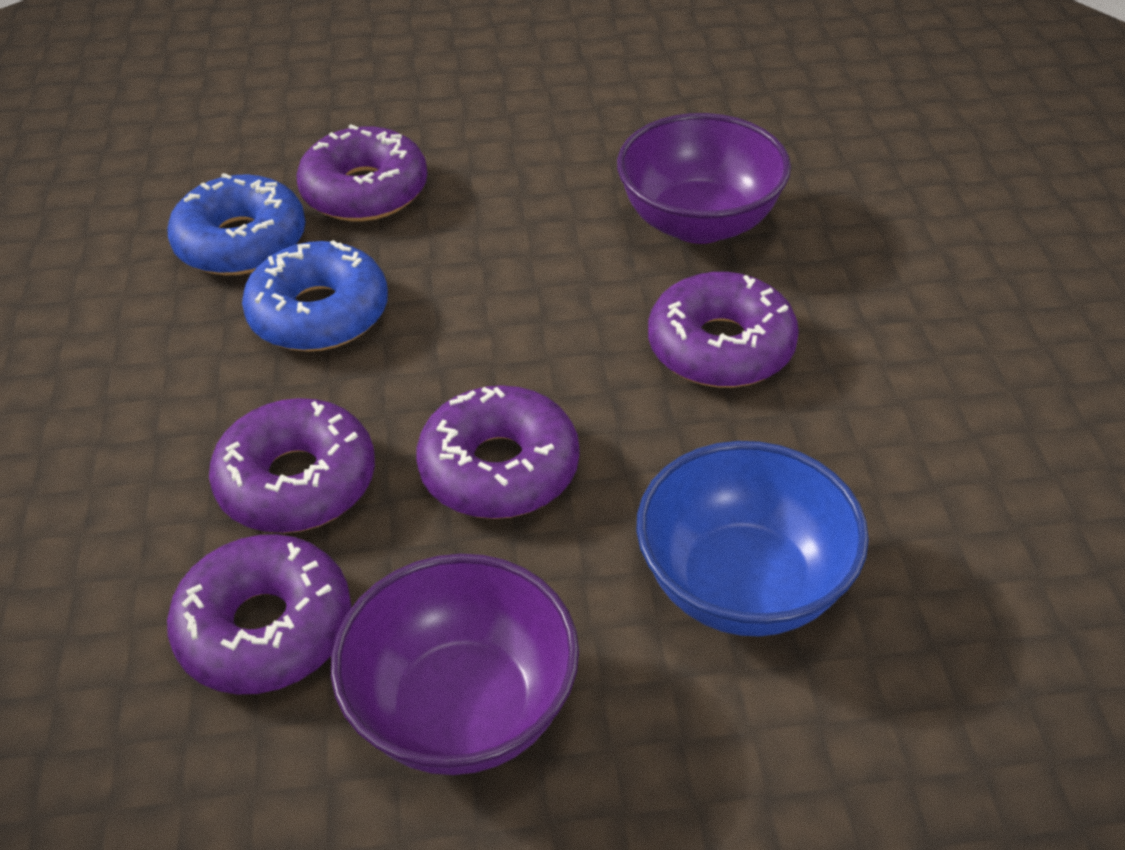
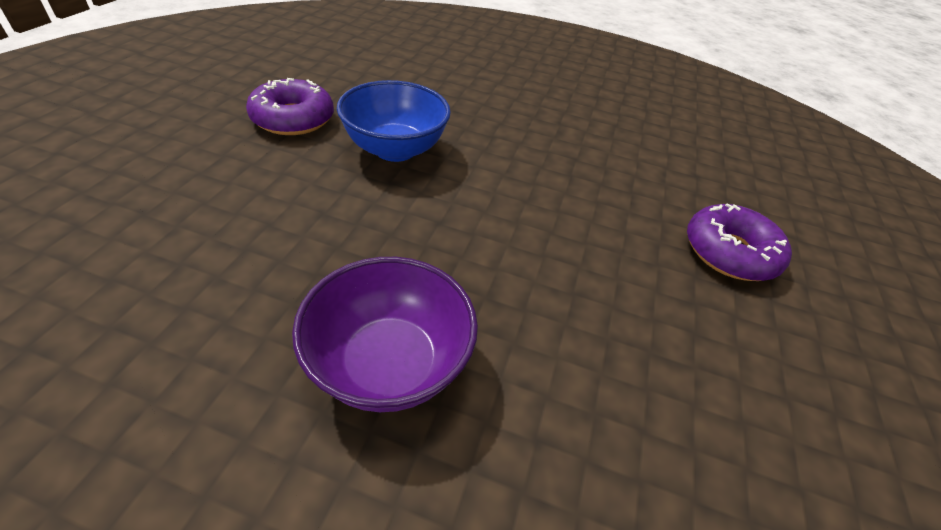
blue donut: [167,173,306,276] [242,240,388,351] = 2 -> none = 0
purple bowl: [331,554,579,775] [617,113,791,244] = 2 -> [292,257,478,412] = 1
purple donut: [167,534,351,694] [209,398,375,533] [296,124,428,221] [417,385,579,519] [648,272,799,387] = 5 -> [246,78,334,135] [687,203,792,281] = 2

